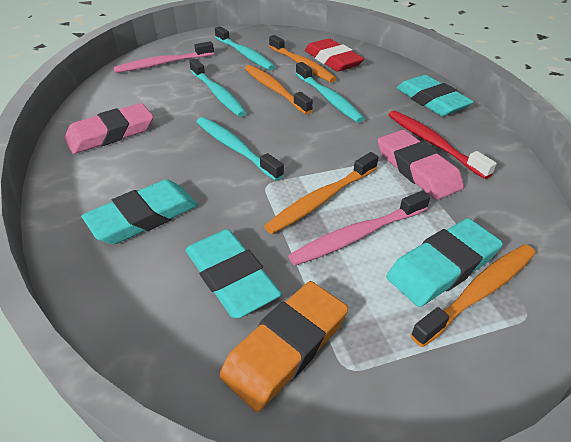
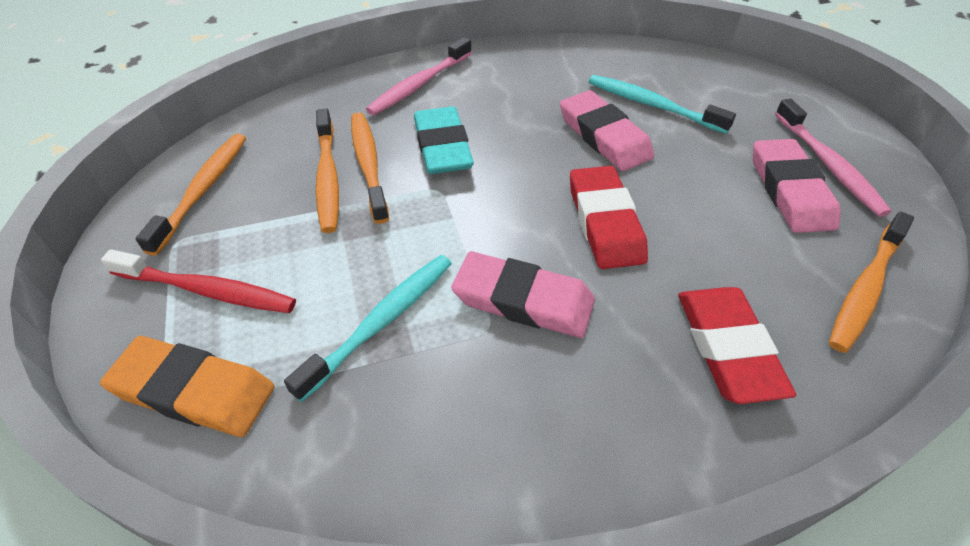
pink eraser: [64,103,153,154] [378,130,464,200] = 2 -> [451,251,595,338] [560,90,654,171] [753,139,841,233] = 3
red eraser: [305,38,364,72] = 1 -> [570,166,648,269] [678,287,796,404] = 2
turquoise eraser: [81,179,198,244] [186,229,282,318] [386,218,503,307] [397,75,474,116] = 4 -> [414,106,474,174] = 1
turquoise toothbrush: [189,59,247,117] [196,117,284,181] [215,26,275,70] [295,62,365,123] = 4 -> [284,255,452,402] [589,75,736,134] = 2

